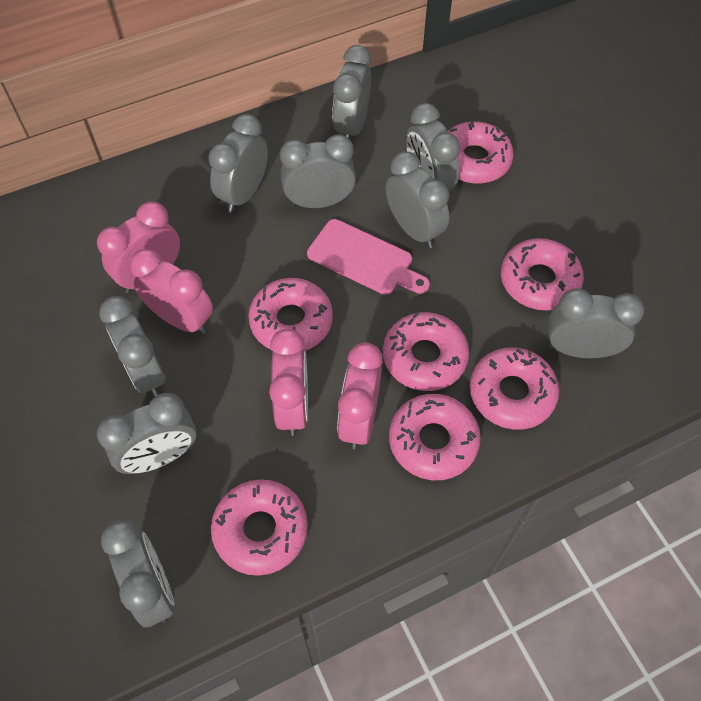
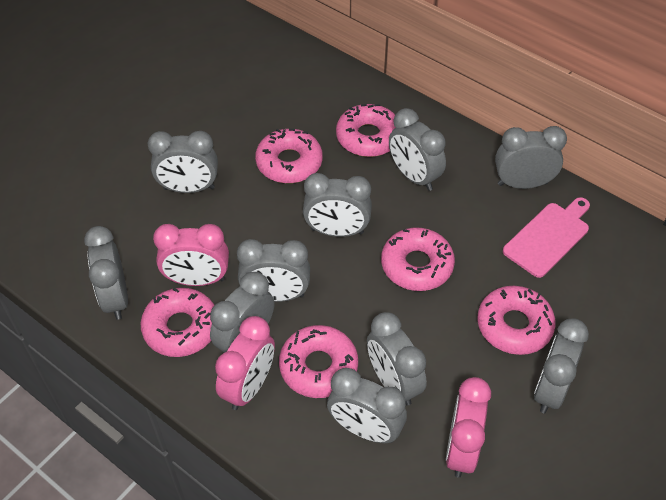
grey clock: [97,393,196,474] [99,296,165,397] [101,519,174,628] [208,114,268,213] [280,134,356,208] [332,45,371,139] [386,151,449,248] [406,103,460,190] [548,288,644,358] = 9 -> [84,226,128,320] [148,131,218,193] [210,272,275,353] [237,239,310,302] [303,173,372,237] [327,368,407,443] [367,312,427,405] [389,108,446,191] [495,126,567,189] [534,318,589,414] = 10
pink clock: [97,202,180,293] [130,249,213,334] [269,328,308,436] [337,342,383,449] = 4 -> [153,224,229,286] [215,316,275,410] [446,377,491,477] = 3
pink donut: [211,479,308,576] [248,278,333,351] [383,312,469,391] [389,394,481,480] [448,122,514,183] [470,347,559,430] [501,238,584,310] = 7 -> [140,288,215,357] [255,129,323,183] [279,325,358,398] [336,104,396,157] [381,228,455,291] [477,286,555,355] = 6

